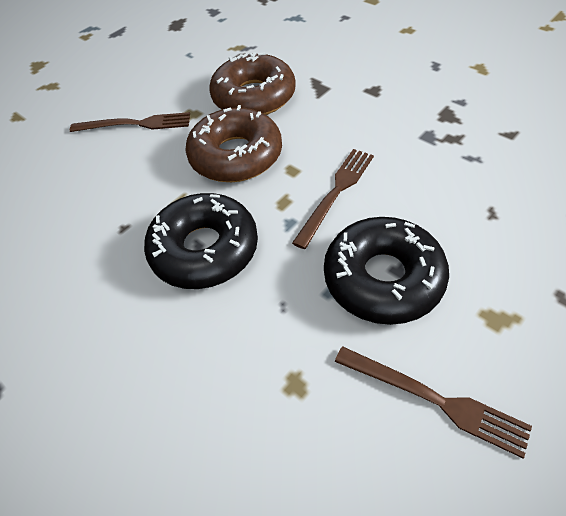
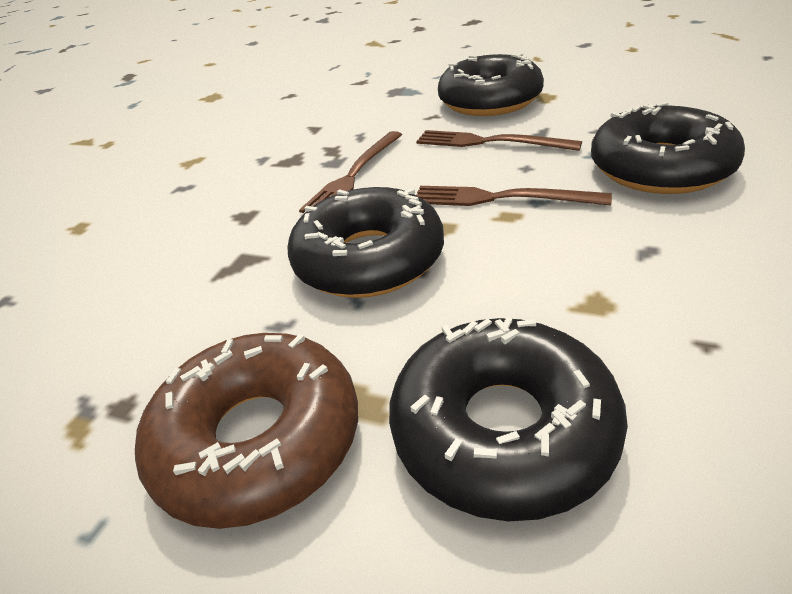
black donut: [144,193,258,289] [324,217,449,325] = 2 -> [287,187,444,298] [389,317,628,521] [438,53,544,116] [591,102,745,194] = 4
brown donut: [185,105,282,182] [209,52,296,115] = 2 -> [135,333,358,529] = 1

